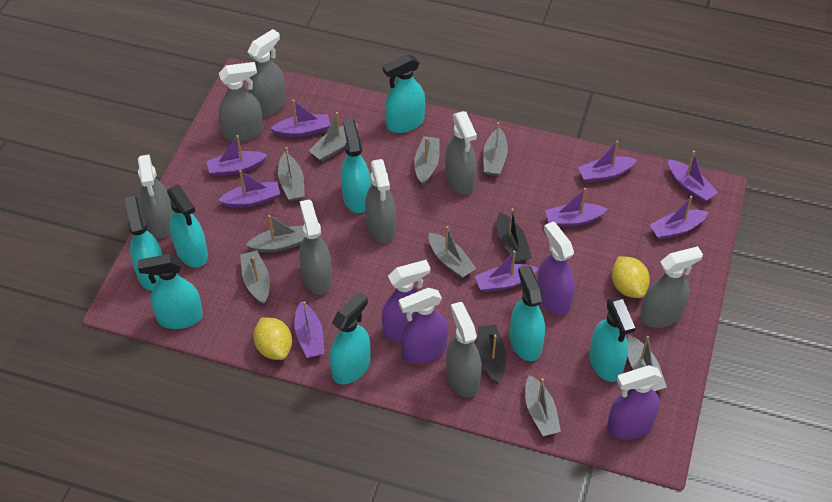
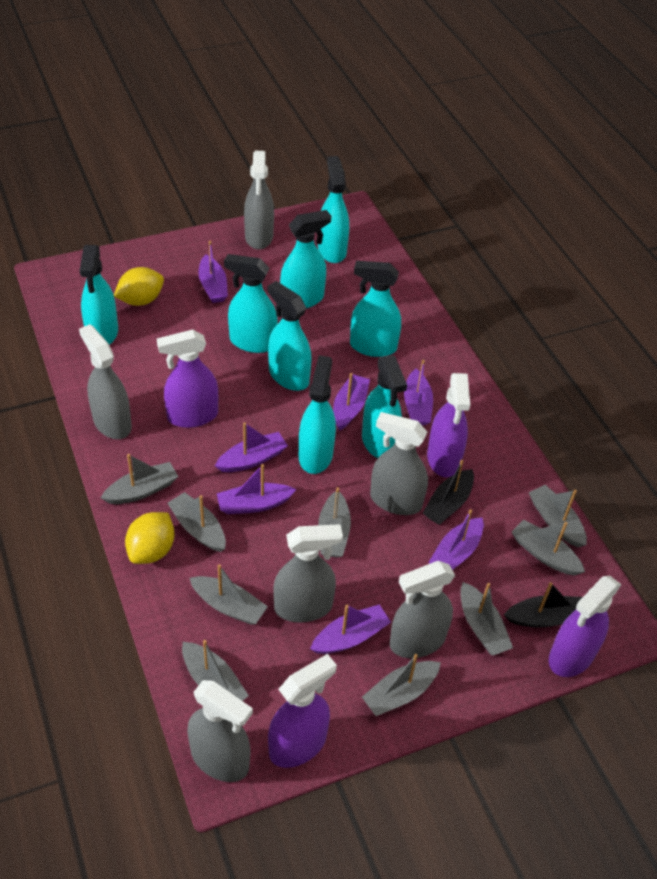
grey spray bottle: [138,154,173,238] [218,62,263,142] [248,29,286,118] [299,199,332,295] [365,159,396,243] [445,111,477,195] [446,302,482,398] [640,246,703,328] = 8 -> [79,324,132,439] [187,680,253,782] [244,151,274,250] [274,524,343,622] [370,412,428,515] [390,561,455,658] = 6
purple boat: [207,135,267,176] [218,170,280,208] [270,100,330,137] [294,301,324,358] [475,250,539,292] [545,188,607,227] [578,141,637,183] [650,196,708,240] [668,151,718,202] = 9 -> [198,241,228,303] [215,422,288,472] [217,464,296,514] [310,605,391,654] [333,373,370,431] [404,360,433,425] [428,509,484,570] = 7

